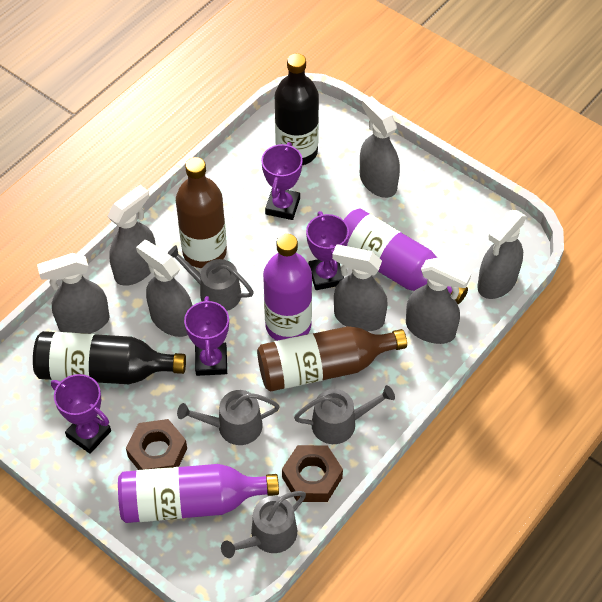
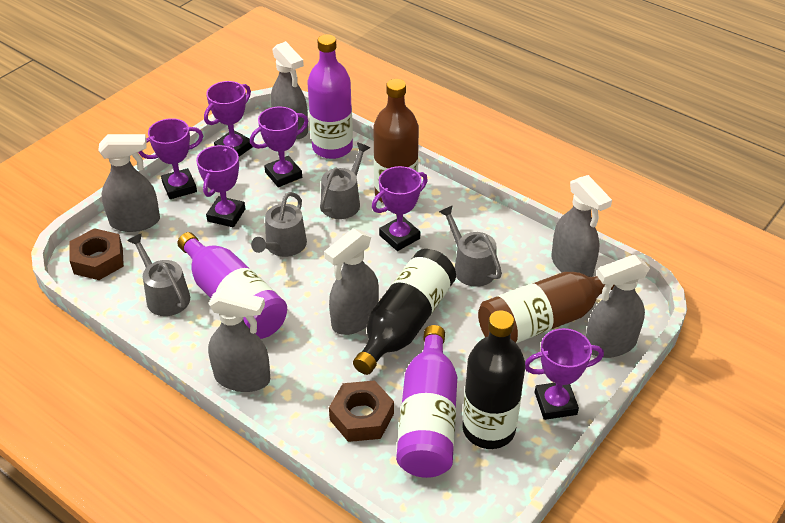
grey spray bottle: [37,253,109,334] [107,185,156,286] [136,240,193,337] [332,245,388,331] [360,96,400,198] [406,258,471,344] [477,210,527,299] = 7 -> [98,134,160,232] [208,287,270,392] [271,41,308,140] [324,228,379,335] [551,175,612,277] [586,254,650,358] = 6
purple trophy: [51,374,111,454] [184,296,229,376] [261,142,303,220] [306,211,349,290] = 4 -> [138,118,203,199] [196,145,245,227] [204,81,252,156] [250,107,308,187] [372,166,428,251] [525,328,604,420] = 6

